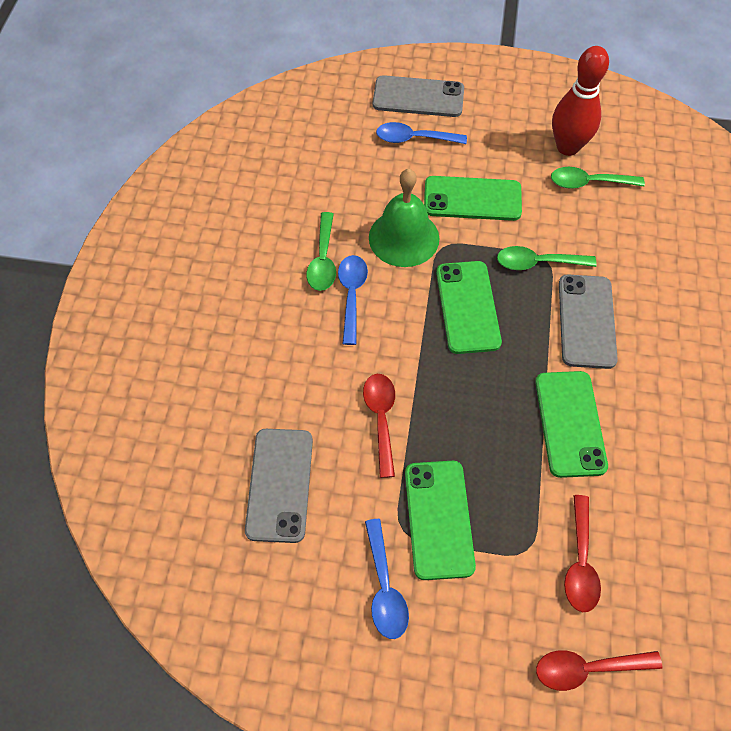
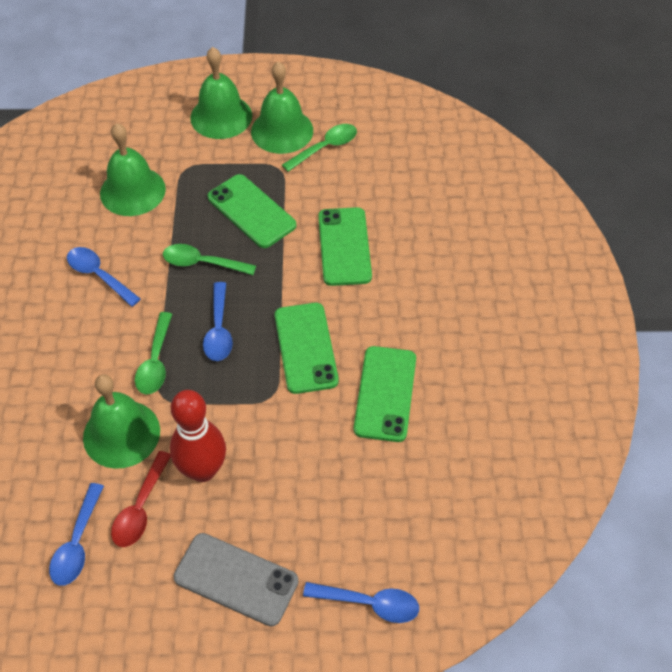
blue spoon: [338,255,368,345] [365,519,409,639] [376,122,467,144] = 3 -> [49,483,104,586] [67,247,141,307] [203,282,233,361] [303,582,419,623] = 4
green bell: [369,169,440,267] = 1 -> [83,374,160,469] [100,123,166,216] [190,47,252,139] [251,61,313,154] = 4
grey phone: [245,429,313,543] [373,75,464,117] [559,274,618,369] = 3 -> [174,533,299,626] = 1
red spoon: [363,374,395,478] [536,650,662,691] [564,495,601,612] = 3 -> [111,451,171,547] = 1

